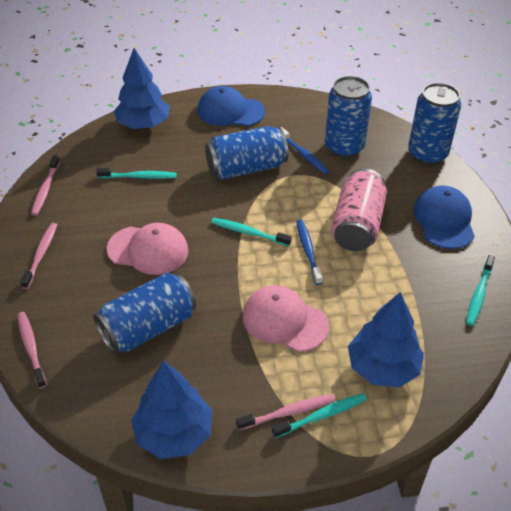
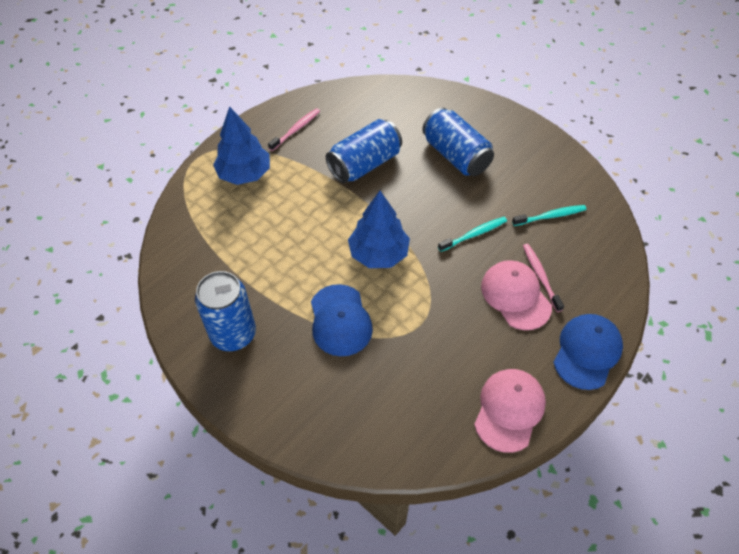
blue can: [93,273,196,354] [205,126,289,179] [325,76,372,158] [408,83,461,165] = 4 -> [195,271,256,351] [326,119,402,183] [422,107,494,176] = 3
blue toothbrush: [280,127,330,174] [296,220,323,285] = 2 -> none = 0
blue tree: [114,48,170,129] [131,361,212,459] [348,292,424,387] = 3 -> [213,106,270,185] [348,191,410,268] = 2
pink can: [331,169,387,251] = 1 -> none = 0
pink toothbrush: [17,312,47,389] [20,223,57,289] [31,155,60,216] [236,394,336,430] = 4 -> [268,108,320,151] [523,244,564,312] = 2
turquoise toothbrush: [96,168,177,179] [211,218,292,246] [272,393,367,438] [466,255,495,326] = 4 -> [438,217,507,252] [512,205,586,226] = 2

